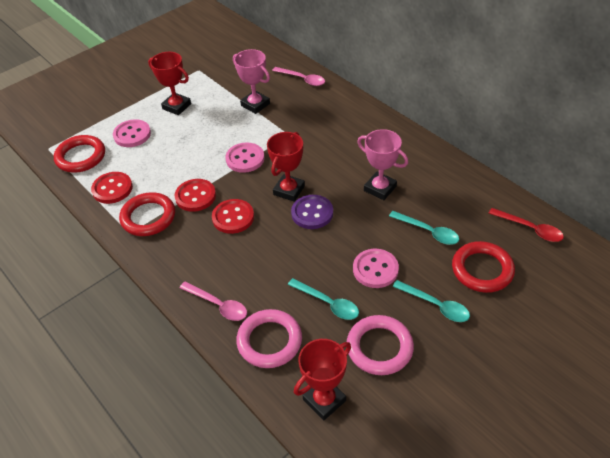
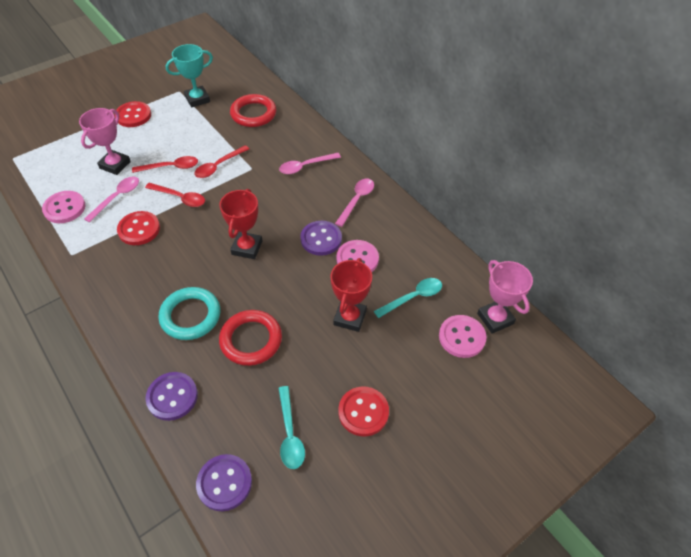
pink ring: [236,309,302,368] [347,315,414,375] = 2 -> none = 0
pink spoon: [180,281,247,321] [272,67,325,86] = 2 -> [84,177,139,223] [279,153,341,174] [335,178,374,227] = 3
purple button: [291,195,333,229] = 1 -> [145,372,198,421] [196,454,252,511] [300,221,342,256] = 3
red ring: [54,135,105,173] [119,192,175,236] [452,241,515,293] = 3 -> [219,310,282,366] [230,94,276,127] = 2
red spoon: [489,208,564,242] = 1 -> [132,156,198,173] [145,183,205,207] [194,145,249,178] = 3
red trophy: [148,52,191,115] [267,132,305,202] [294,339,351,420] = 3 -> [220,189,262,259] [331,258,372,332] = 2
turquoise ring: none = 0 -> [158,287,220,340] = 1
turquoise spoon: [288,278,359,320] [389,211,459,245] [393,280,470,322] = 3 -> [279,386,305,469] [374,278,442,318] = 2
turquoise trophy: none = 0 -> [166,44,213,108] = 1

